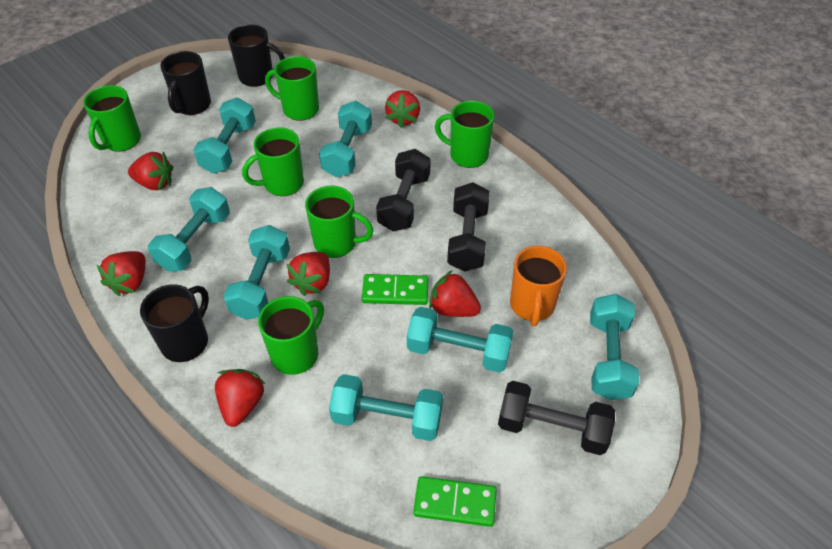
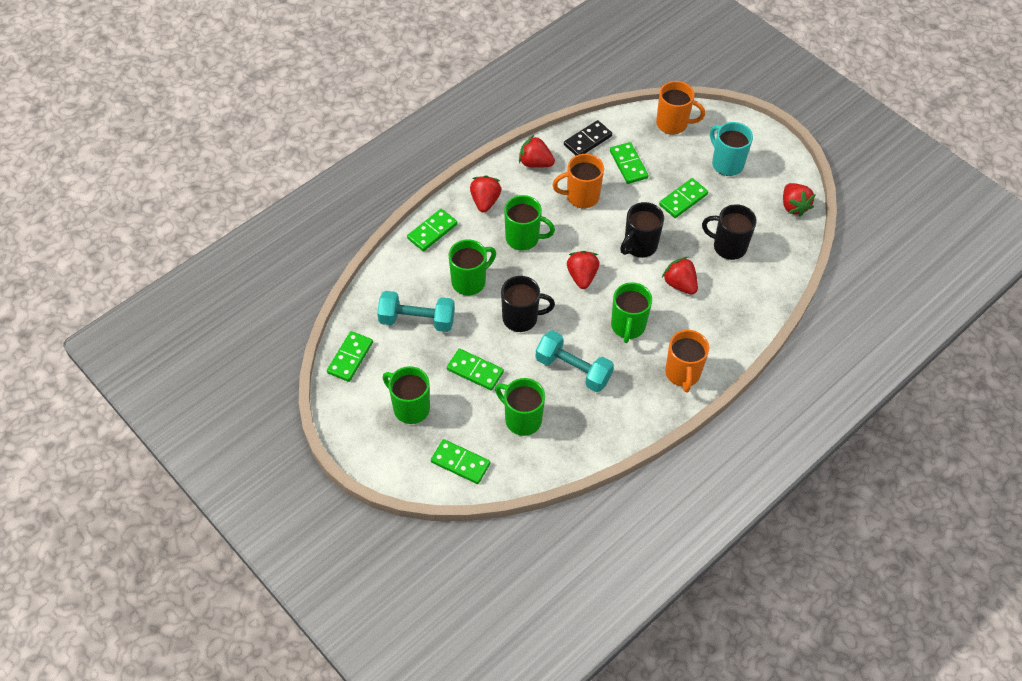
black domino: none = 0 -> [564,120,612,156] = 1
black dumbbell: [376,149,431,231] [447,182,490,272] [498,381,615,455] = 3 -> none = 0
green domino: [362,274,428,305] [413,476,497,527] = 2 -> [327,331,373,382] [407,209,458,251] [431,439,490,484] [447,349,504,391] [610,142,649,184] [659,178,708,218] = 6
green mug: [83,85,141,152] [242,127,304,196] [258,296,324,375] [265,56,319,121] [305,186,373,258] [435,101,495,168] = 6 -> [383,366,430,424] [449,239,496,295] [495,378,545,436] [504,195,555,251] [611,282,652,343] = 5
orange mug: [510,246,567,326] = 1 -> [552,154,604,208] [656,81,705,135] [665,330,709,393] = 3
red strawberry: [97,251,145,296] [128,152,173,190] [215,369,265,427] [287,252,330,296] [385,90,420,128] [429,271,481,317] = 6 -> [470,175,501,213] [519,135,555,168] [567,251,599,289] [662,257,698,295] [783,183,816,217] = 5
turquoise dumbbell: [148,187,230,272] [193,97,256,173] [224,225,290,320] [319,101,372,177] [329,374,443,441] [407,307,514,373] [590,294,640,400] = 7 -> [377,291,455,332] [536,330,614,392] = 2
turquoise mug: none = 0 -> [710,122,753,176] = 1

